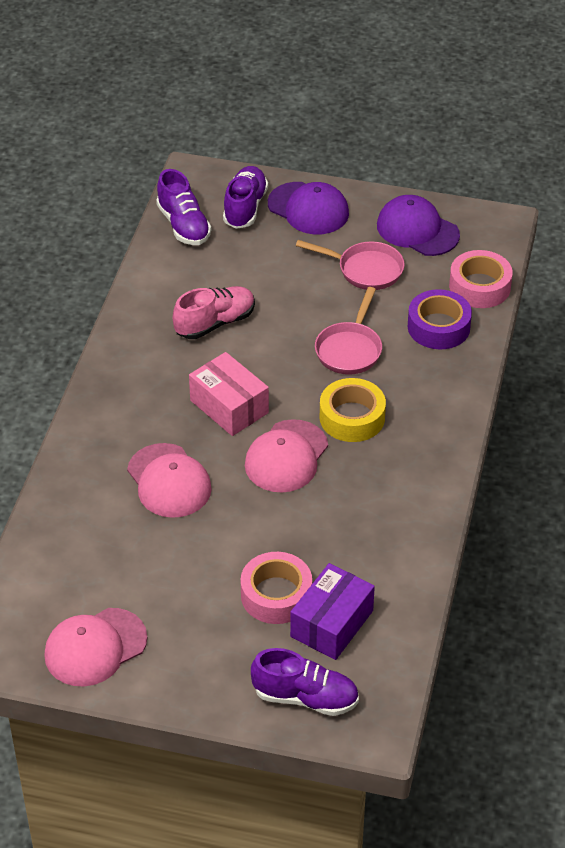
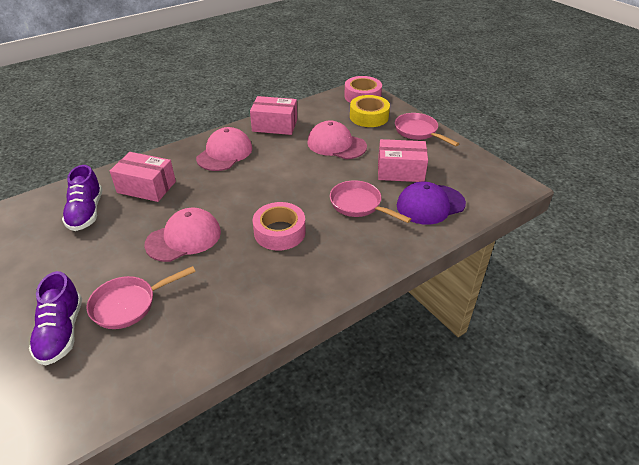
pink box: [189,352,269,436] = 1 -> [110,152,176,202] [250,96,297,135] [378,139,428,182] = 3
pink pan: [296,240,405,290] [315,287,382,375] = 2 -> [86,266,196,329] [330,180,411,223] [395,113,459,146] = 3
pink shoe: [173,286,255,339] = 1 -> none = 0
purple box: [290,563,375,660] = 1 -> none = 0
purple cap: [268,182,349,234] [377,195,460,256] = 2 -> [397,182,466,225] = 1
purple shoe: [156,169,211,245] [223,166,268,229] [251,648,359,716] = 3 -> [29,271,82,365] [62,165,103,231] = 2
purple tape: [408,289,472,349] = 1 -> none = 0

